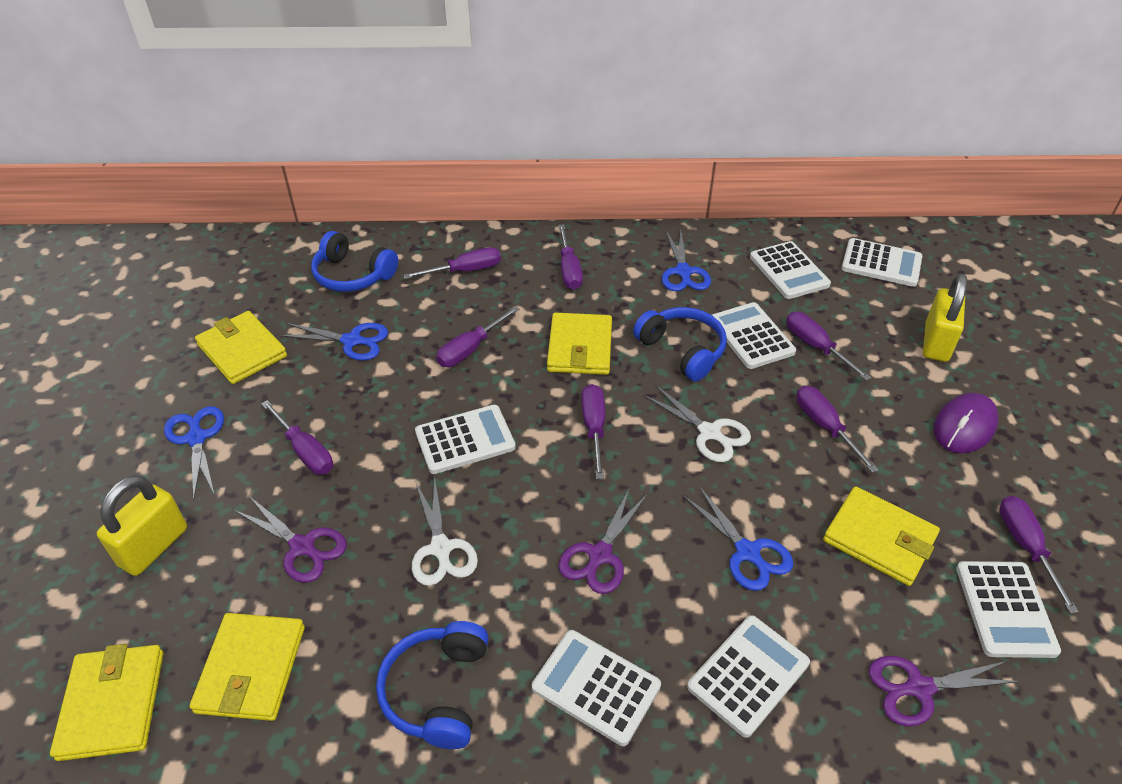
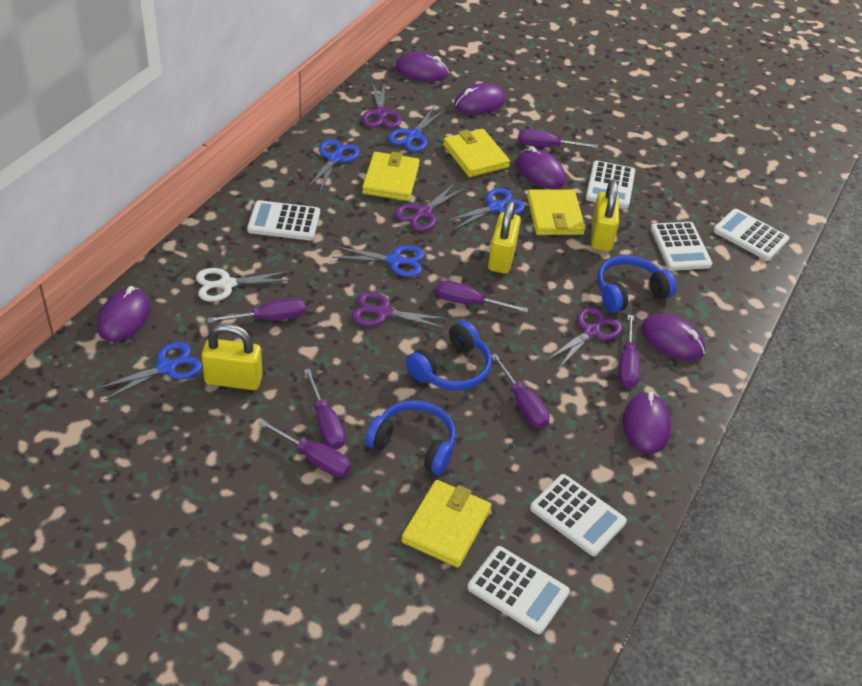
blue scissors: [164,406,224,500] [280,323,388,361] [662,231,711,291] [683,485,793,591] = 4 -> [97,342,202,401] [307,139,360,192] [332,245,424,277] [388,107,445,152] [445,188,525,231] = 5
purple mouse: [934,393,999,453] = 1 -> [97,286,150,342] [395,52,449,82] [454,83,505,114] [516,146,566,189] [623,392,671,454] [641,314,705,360] = 6
purple scissors: [234,496,347,583] [558,487,648,594] [869,656,1021,726] = 3 -> [352,292,449,329] [362,82,401,128] [395,182,466,231] [547,307,622,369] = 4
purple screwdriver: [261,400,333,475] [403,247,501,279] [436,306,519,367] [558,224,583,290] [581,384,605,479] [786,312,872,381] [796,386,879,473] [999,496,1079,613] = 8 -> [207,298,305,323] [258,419,351,477] [304,369,345,450] [436,281,528,313] [491,353,550,428] [518,129,598,148] [619,315,640,388] = 7
white calculator: [415,405,516,474] [532,630,661,746] [687,615,810,738] [712,302,796,369] [750,241,831,299] [841,238,922,287] [956,561,1061,658] = 7 -> [247,200,320,240] [467,546,570,634] [530,474,627,556] [586,160,635,208] [650,222,712,271] [713,209,789,261] = 6
white scissors: [412,476,478,586] [643,385,751,462] = 2 -> [196,268,292,302] = 1
yellow padlock: [97,475,187,576] [923,274,967,362] = 2 -> [202,323,263,390] [488,200,521,274] [591,180,619,251] = 3
yellow wallet: [50,644,163,761] [190,613,305,721] [195,311,287,384] [547,313,612,375] [823,486,940,586] = 5 -> [362,152,420,201] [401,480,491,568] [443,129,510,177] [527,189,585,235] = 4

